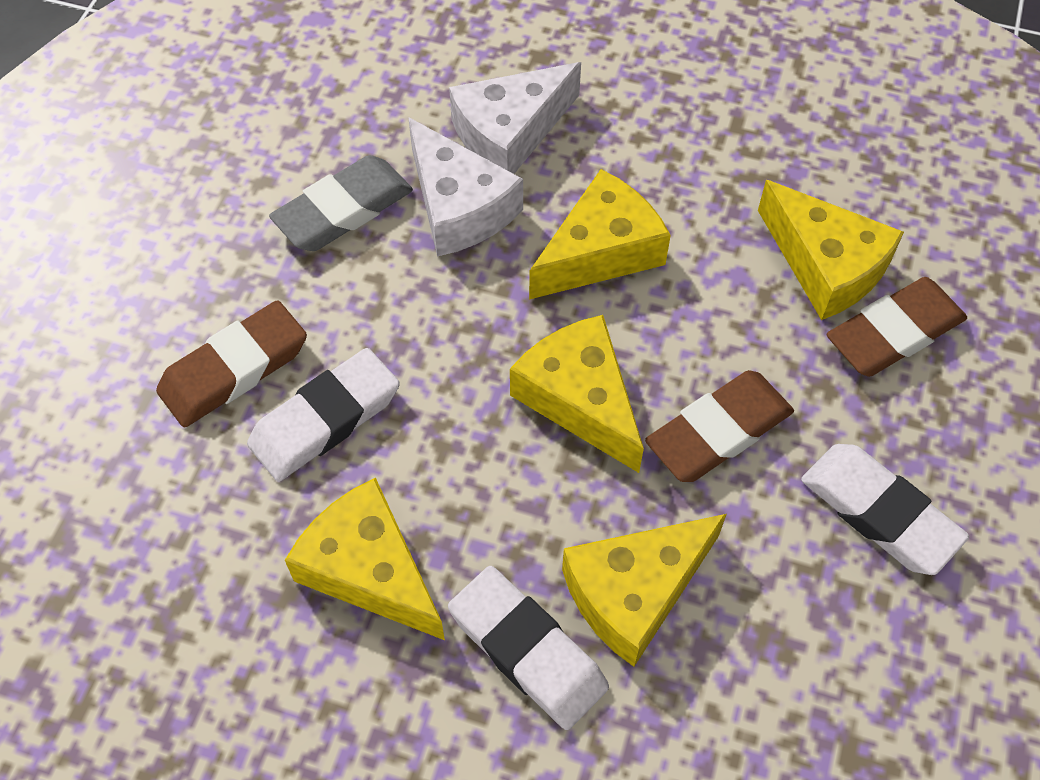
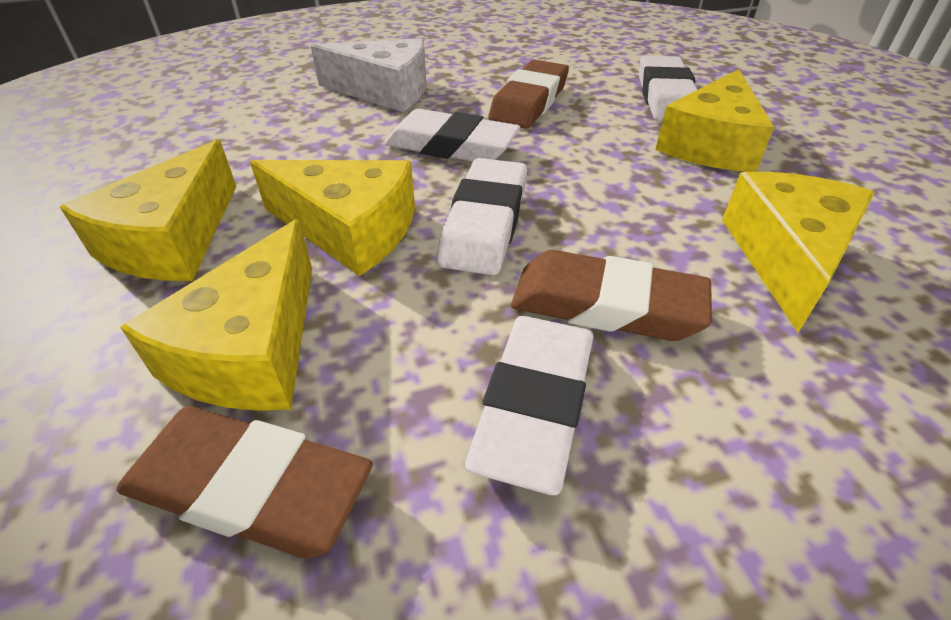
grey eraser: [269,155,413,251] = 1 -> none = 0
white cheese: [408,117,523,257] [449,62,581,174] = 2 -> [311,38,427,112] = 1
white eraser: [247,348,400,481] [448,566,609,730] [801,444,969,575] = 3 -> [384,109,520,162] [437,158,527,275] [465,316,594,495] [639,56,698,121] = 4

